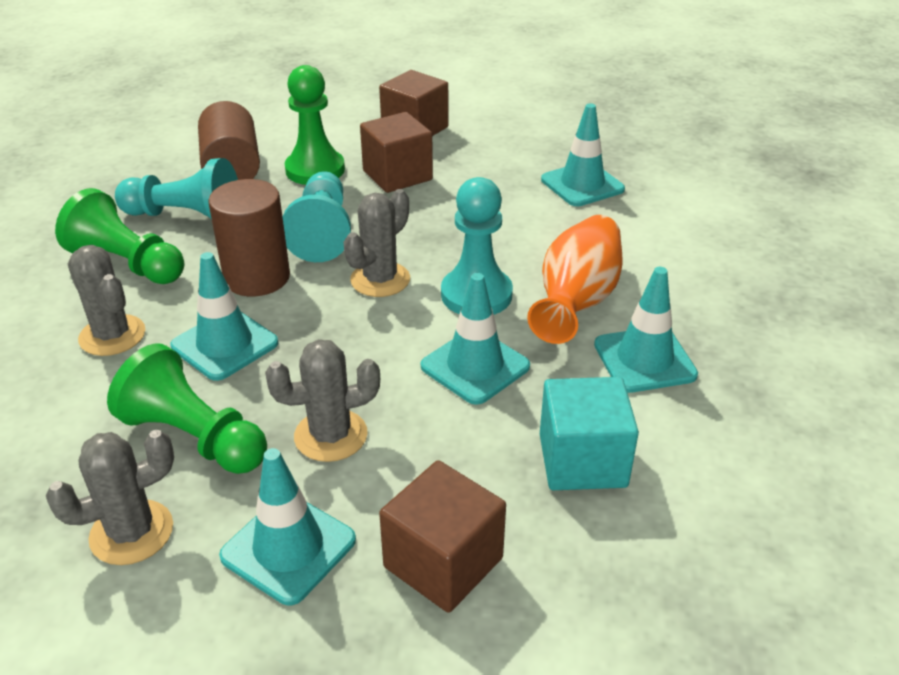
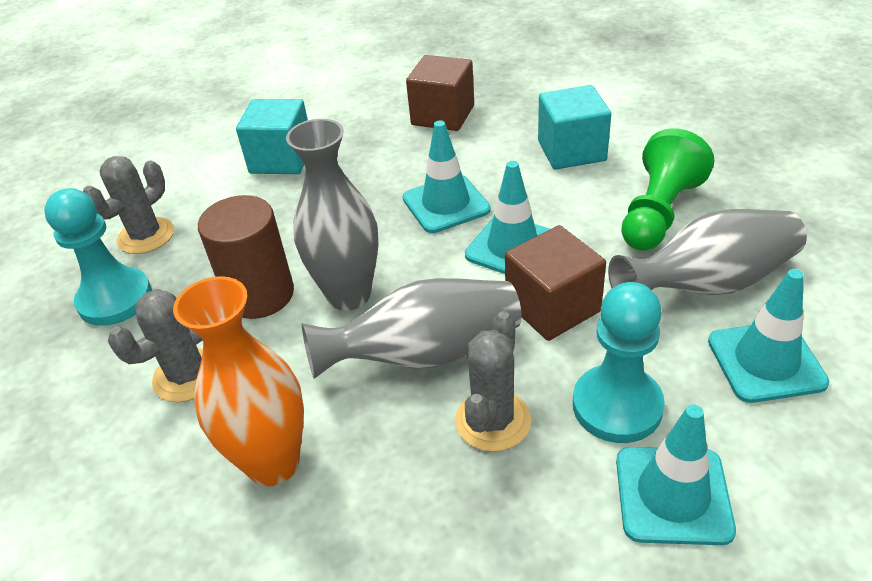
brown cube: [360,112,433,193] [379,70,448,136] [379,460,506,613] = 3 -> [406,55,474,131] [505,225,606,341] = 2
brown cylinder: [198,101,260,180] [208,179,290,296] = 2 -> [198,195,294,319] = 1
green pawn: [55,188,184,284] [107,343,267,474] [285,65,345,185] = 3 -> [621,128,714,251] = 1
grey cactus: [46,430,174,565] [68,245,145,356] [265,339,380,462] [343,189,410,297] = 4 -> [83,156,174,254] [108,289,203,402] [455,311,531,452] = 3
grey vase: none = 0 -> [286,119,378,311] [302,278,521,379] [608,209,807,295] = 3
turquoise cube: [540,377,639,490] = 1 -> [236,99,308,174] [538,85,611,170] = 2
turquoise pawn: [115,158,238,220] [283,171,351,262] [441,177,513,315] = 3 -> [44,188,152,326] [573,282,665,443] = 2
turquoise traffic cone: [170,252,278,381] [219,448,356,605] [421,273,530,405] [541,103,625,206] [594,267,698,393] = 5 -> [403,120,491,233] [465,161,550,274] [616,404,736,545] [708,269,829,403] = 4

